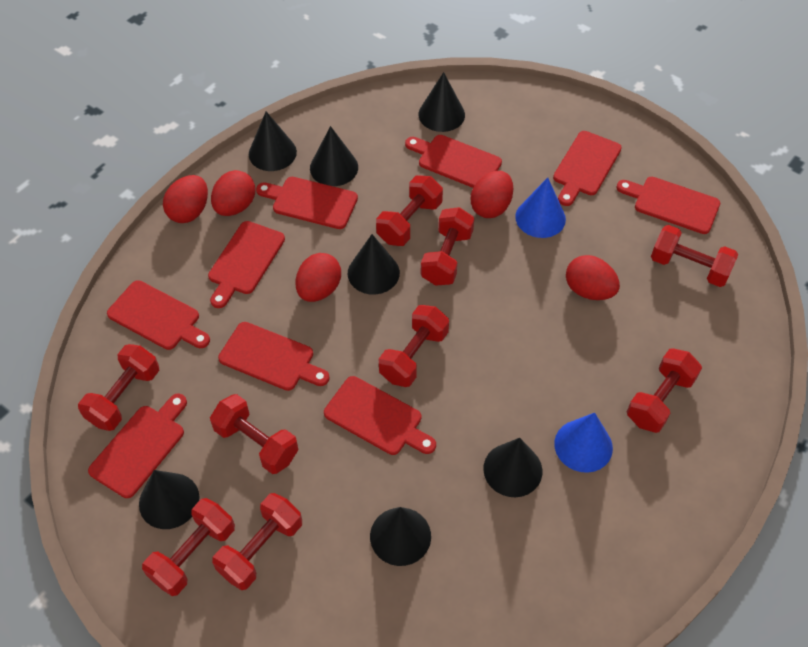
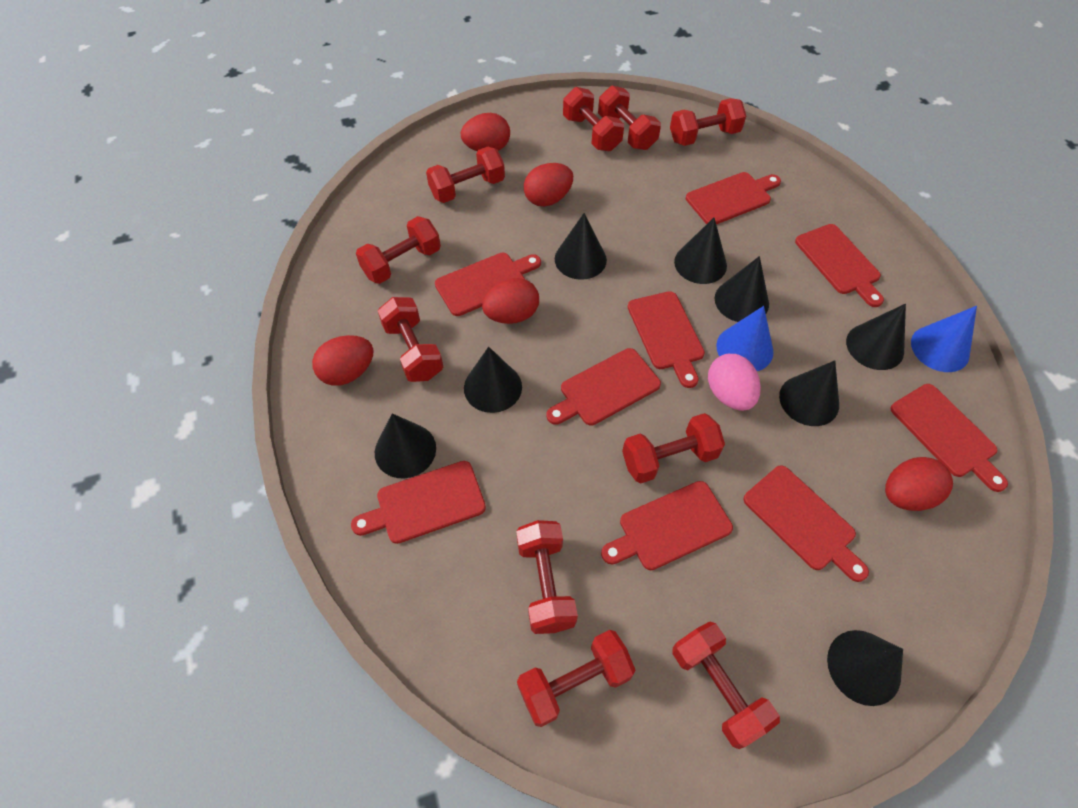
black cone: [139,470,199,529] [249,111,297,171] [310,126,358,186] [348,234,400,295] [370,507,431,566] [418,72,465,132] [483,438,542,497] = 7 -> [375,413,436,478] [464,347,522,413] [555,213,607,280] [674,218,727,284] [714,256,769,322] [779,360,839,426] [827,630,903,706] [846,304,906,370] = 8
pink egg: none = 0 -> [708,354,761,411] = 1
red dumbbell: [78,344,159,431] [142,498,235,596] [210,394,298,474] [212,493,302,590] [376,175,443,246] [379,305,449,387] [421,207,474,286] [627,348,702,433] [651,225,738,287] = 9 -> [356,216,441,284] [378,297,443,382] [426,147,505,203] [516,520,578,634] [517,630,635,727] [563,87,624,151] [598,86,661,150] [622,413,725,483] [670,98,746,146] [672,621,780,749] = 10

